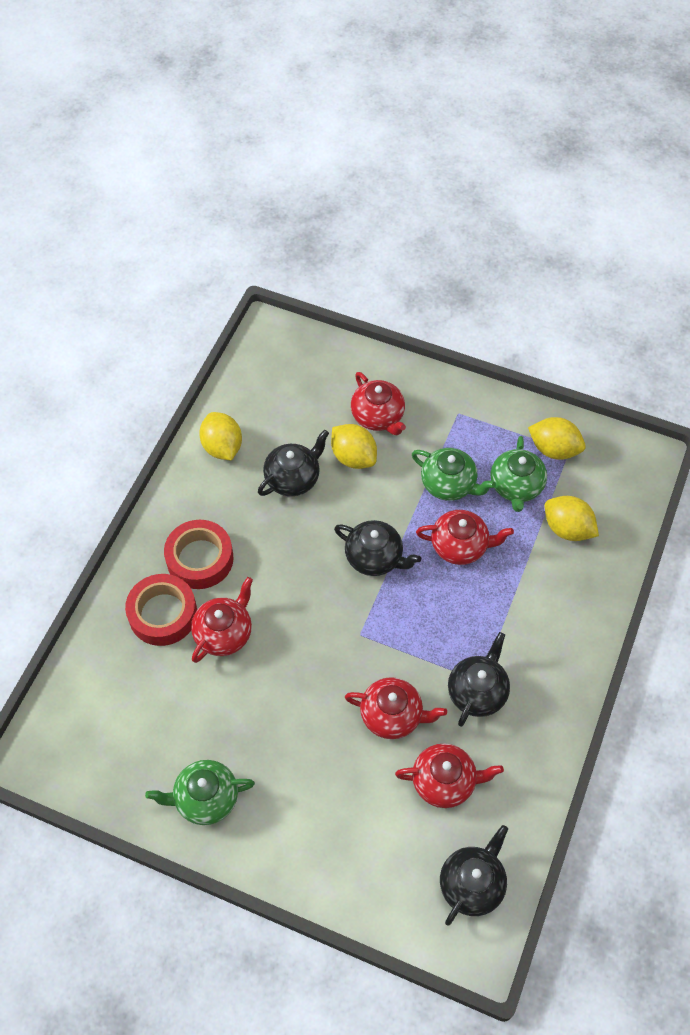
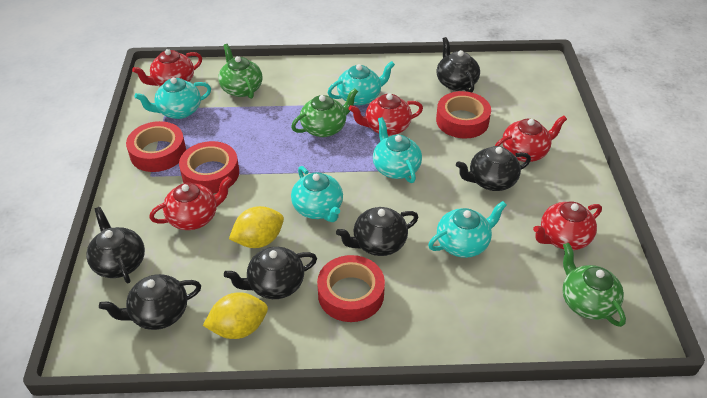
black teapot: [258,430,329,496] [334,520,421,576] [440,825,508,926] [448,632,510,727] = 4 -> [86,207,145,283] [99,274,201,330] [224,247,317,299] [336,207,418,256] [436,37,480,92] [456,146,531,191] = 6
red tape: [125,574,197,646] [164,520,234,589] = 2 -> [126,121,186,172] [179,141,239,194] [317,255,385,322] [436,91,491,139] = 4
turquoise teapot: none = 0 -> [135,77,211,119] [291,166,343,222] [327,61,395,105] [373,117,422,183] [428,201,507,258] = 5
yellow lemon: [199,412,242,461] [331,424,377,469] [528,417,586,460] [544,496,599,541] = 4 -> [203,292,268,339] [229,206,284,248] = 2

